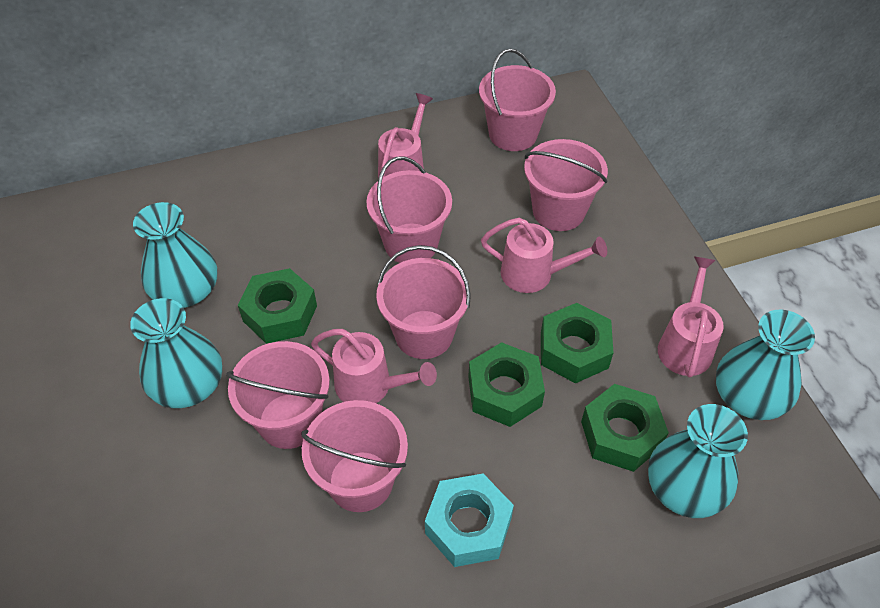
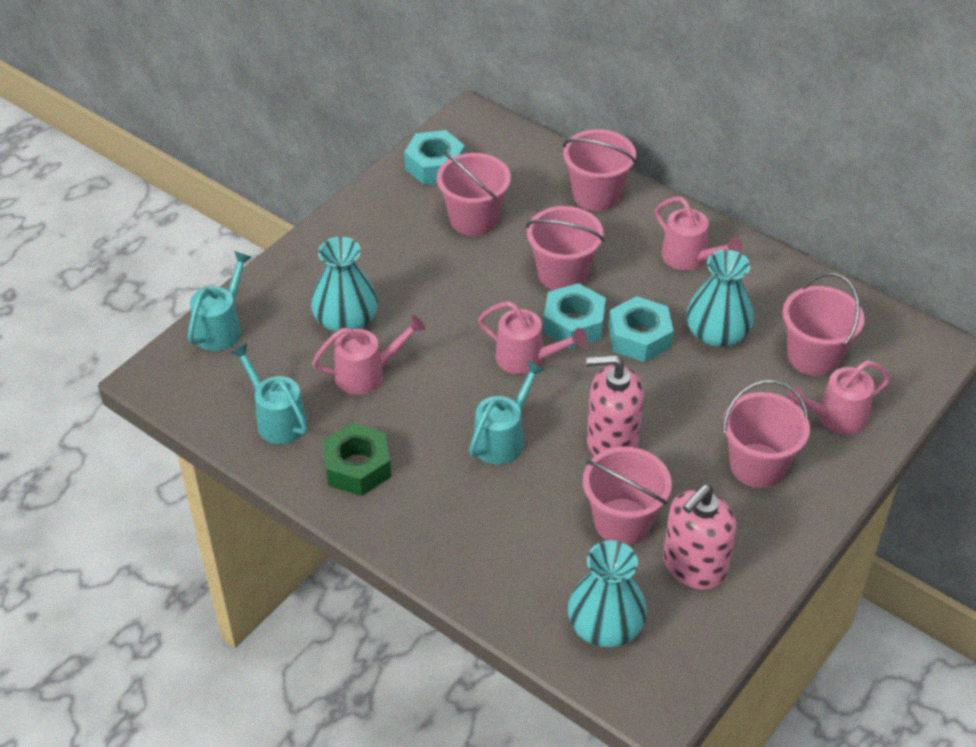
green nut: [238,268,317,344] [468,342,545,427] [541,303,614,383] [581,384,669,472] = 4 -> [323,423,391,496] = 1
pink soap dispenser: none = 0 -> [586,355,644,456] [663,485,737,590] = 2
turquoise nut: [425,474,514,567] = 1 -> [404,130,465,185] [543,283,606,348] [609,296,674,362] = 3
turquoise vase: [130,298,222,408] [133,202,217,308] [648,404,748,518] [716,310,815,420] = 4 -> [311,237,378,332] [568,540,647,647] [686,250,754,347] = 3
turquoise watering can: none = 0 -> [188,251,252,351] [230,343,308,444] [469,360,545,465] = 3

